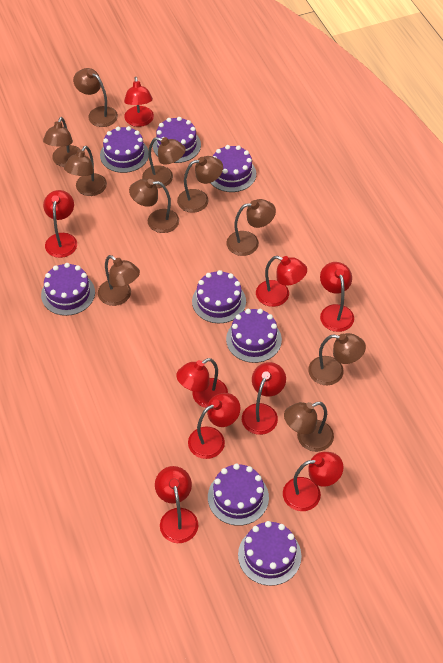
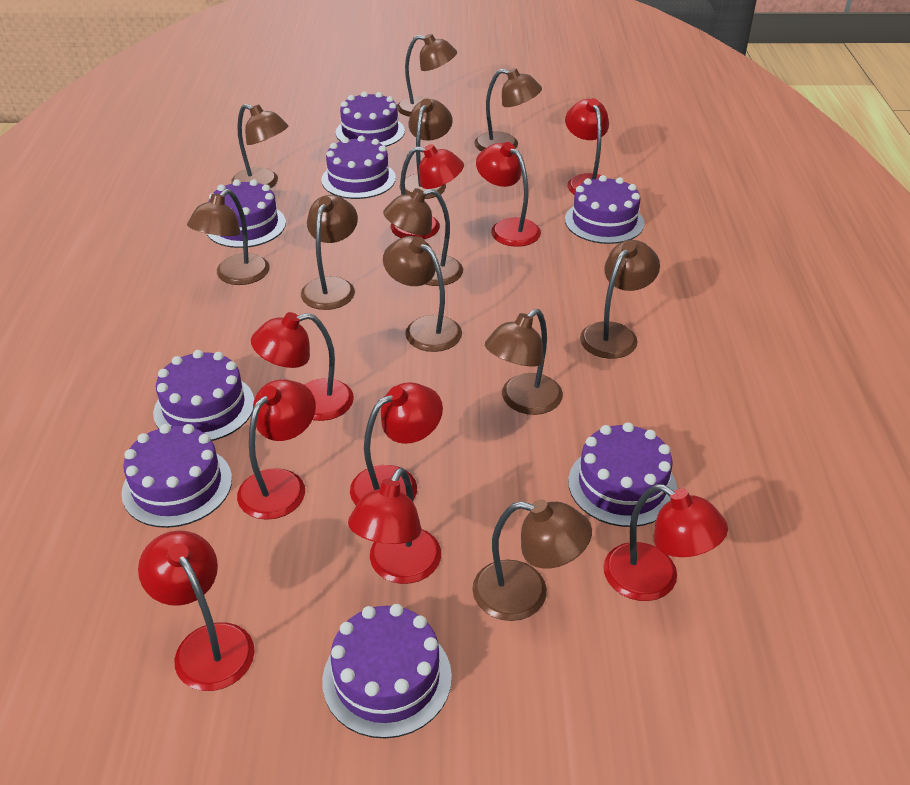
brown lamp: [43,117,81,167] [64,146,107,196] [73,68,118,127] [98,255,140,306] [129,179,179,233] [142,137,186,188] [177,156,223,213] [226,199,276,256] [284,402,334,452] [308,333,366,385] = 10 -> [187,189,270,285] [231,104,288,188] [301,195,358,310] [383,188,463,286] [383,236,462,352] [397,34,457,116] [399,99,453,199] [472,499,592,621] [474,68,542,151] [485,309,563,415] [580,240,660,359] = 11

